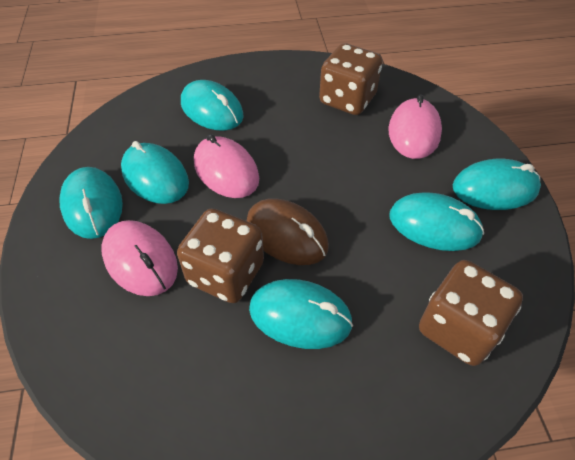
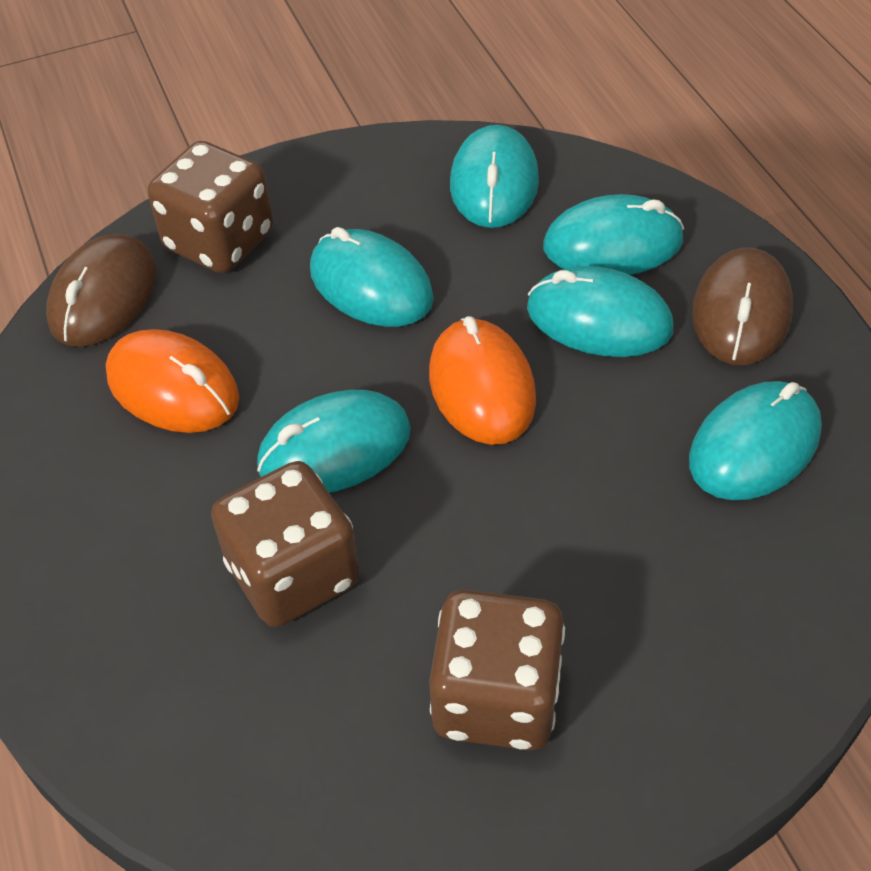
brown mouse: [247,198,329,265] = 1 -> [46,234,156,347] [692,247,793,365] = 2
orange mouse: none = 0 -> [106,329,239,433] [429,316,536,445] = 2
pink mouse: [101,220,178,296] [194,134,259,198] [389,94,442,159] = 3 -> none = 0

